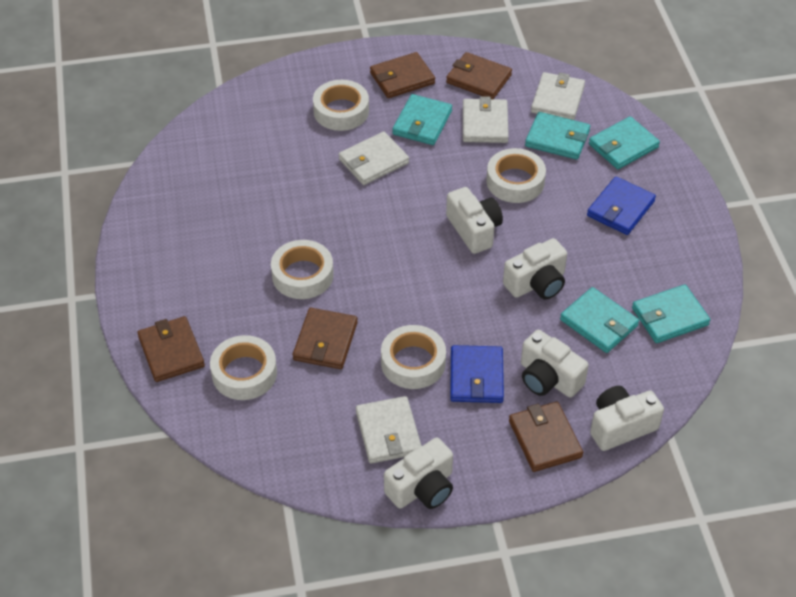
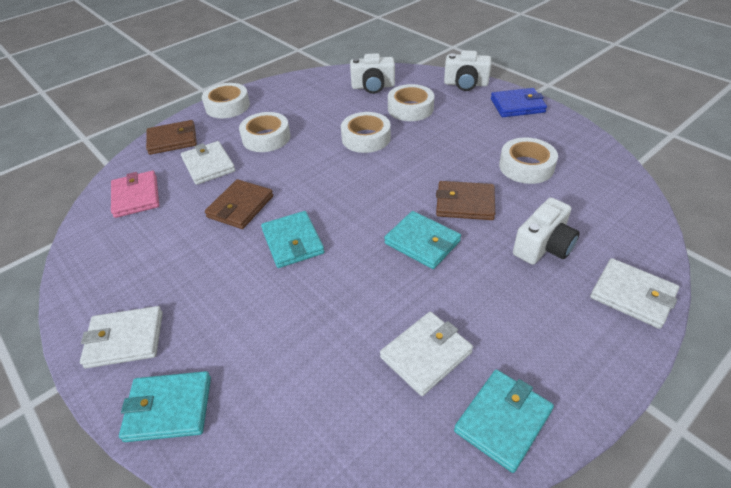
blue wallet: [450,345,504,403] [587,176,656,235] = 2 -> [491,88,547,117] = 1
brown wallet: [137,316,205,382] [293,308,358,369] [370,52,435,98] [446,52,512,99] [509,402,583,472] = 5 -> [146,120,197,155] [205,179,273,229] [436,181,495,220] = 3
pink wallet: none = 0 -> [111,171,159,218] = 1
turquoise wallet: [392,94,452,145] [525,112,590,160] [560,287,639,353] [589,116,660,169] [632,284,710,343] = 5 -> [119,371,211,442] [261,211,324,268] [384,211,461,269] [454,369,554,473] = 4
white camera: [384,438,453,509] [446,187,503,254] [503,238,567,299] [521,330,589,397] [590,386,664,451] = 5 -> [350,53,395,94] [444,50,491,91] [513,198,580,265] = 3

